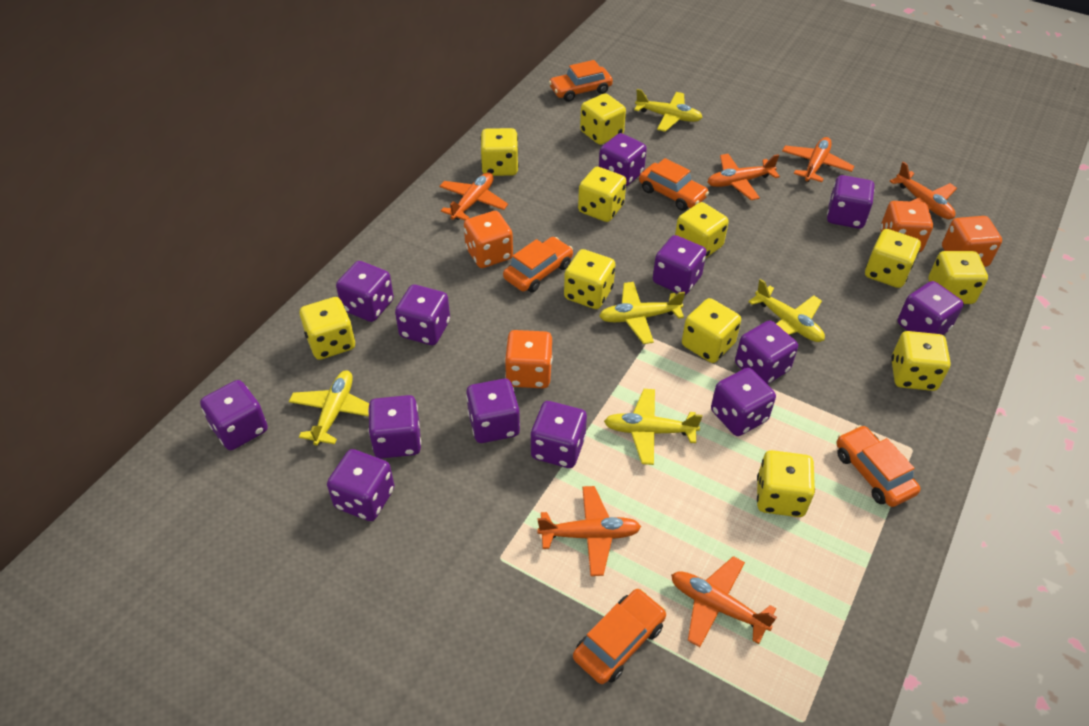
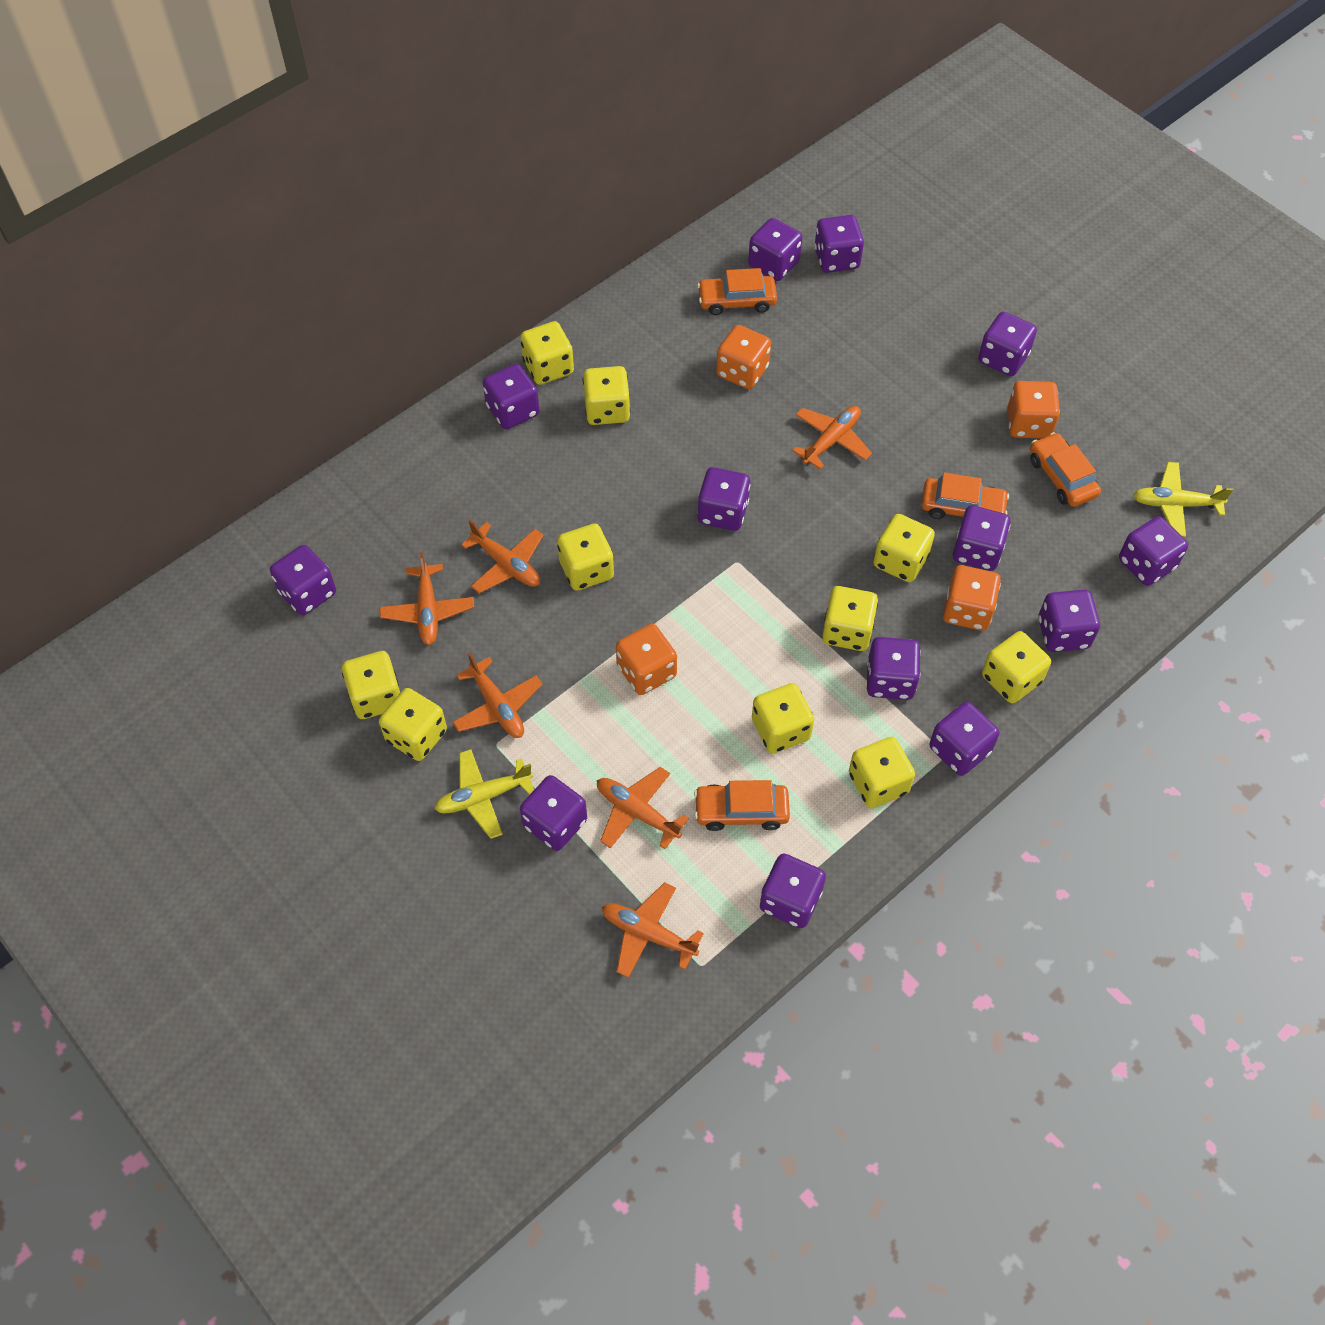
orange car: [503,237,573,293] [549,60,613,102] [573,589,666,684] [639,158,709,211] [836,425,921,507] = 5 -> [694,780,790,831] [697,268,777,315] [921,473,1009,519] [1030,432,1101,507] = 4
yellow dice: [300,297,355,360] [480,128,519,176] [564,249,615,309] [578,167,626,222] [580,93,626,145] [675,202,729,258] [682,298,741,363] [757,450,815,517] [865,229,921,288] [891,331,951,391] [929,251,988,304] = 11 -> [342,651,400,719] [379,688,447,761] [520,321,574,385] [557,523,614,591] [583,366,630,425] [752,683,814,753] [822,586,878,651] [849,737,915,808] [873,514,935,582] [982,631,1051,703] = 10
yellow plane: [289,370,369,446] [599,282,685,344] [604,389,702,465] [634,89,703,132] [748,279,825,342] = 5 -> [434,749,534,839] [1133,462,1233,537] = 2

